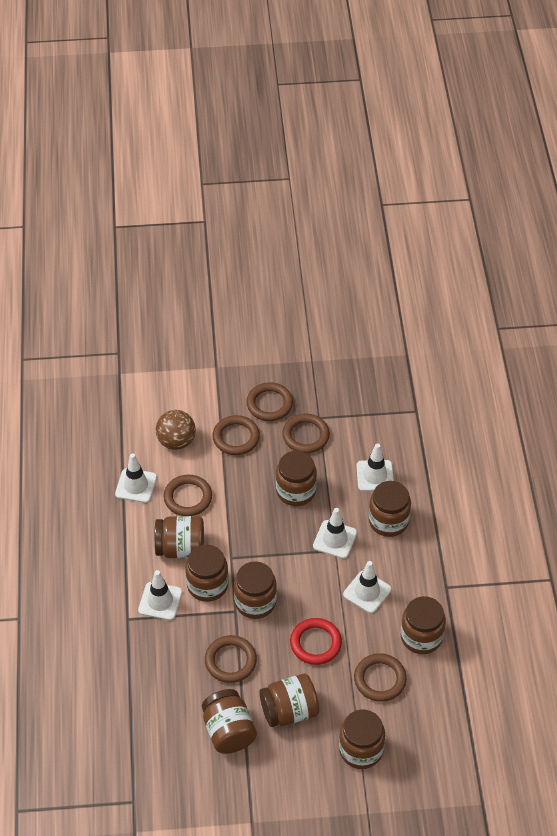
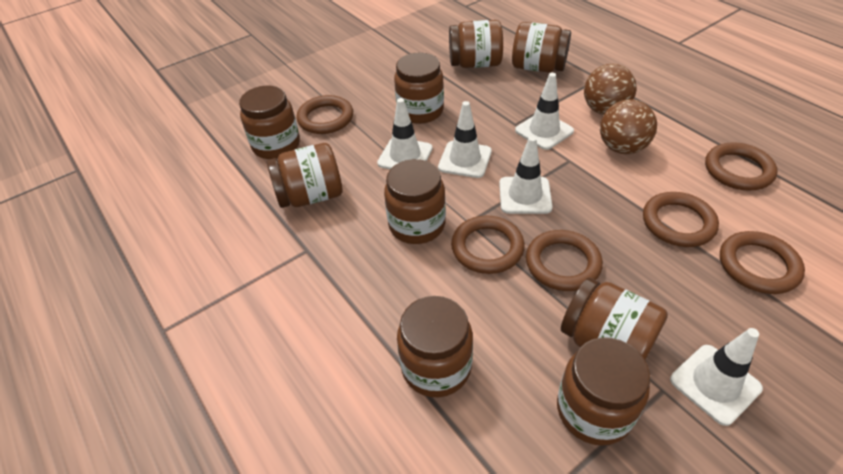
brown ball: [156,410,196,450] = 1 -> [584,64,637,115] [600,99,657,154] = 2
red ring: [290,618,342,665] = 1 -> none = 0

